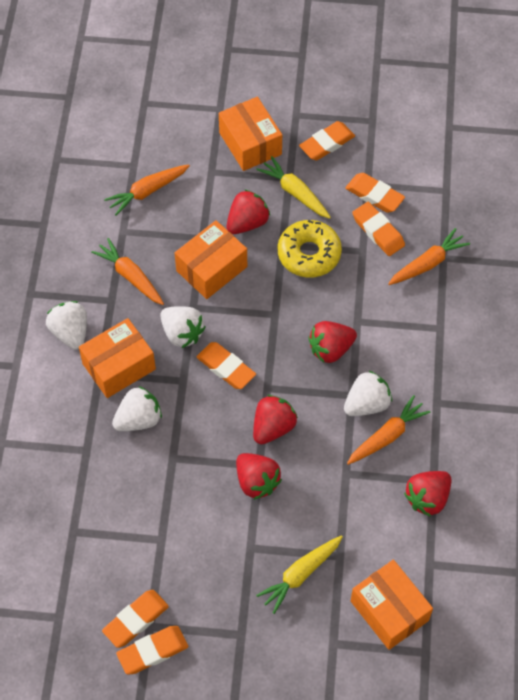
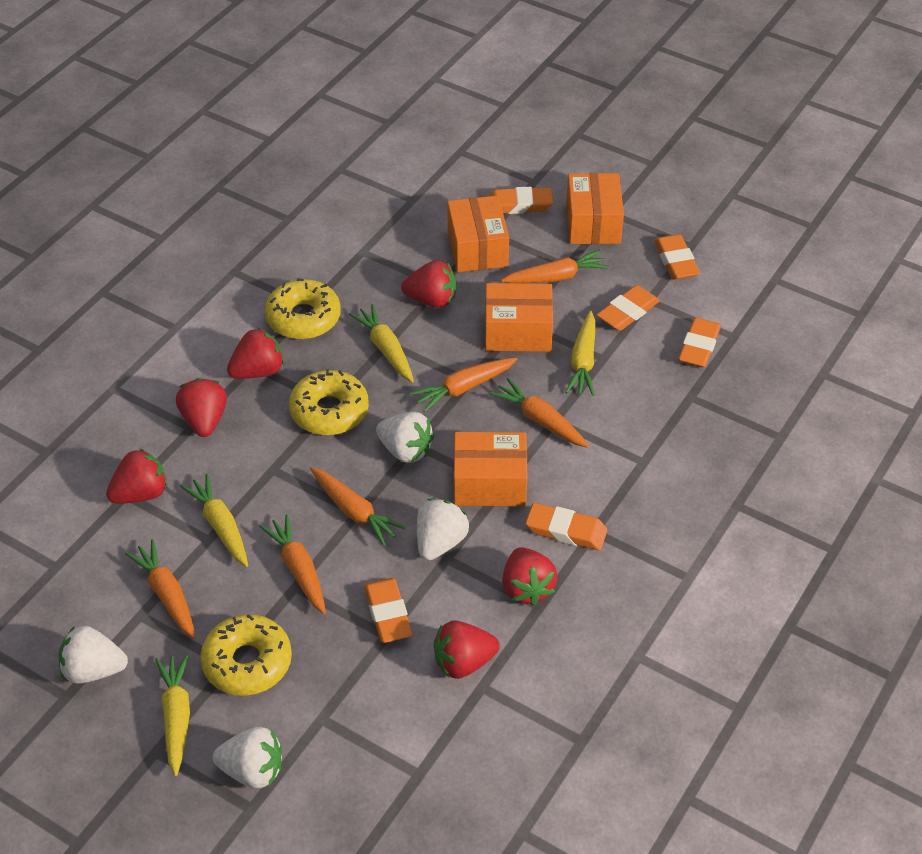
orange carrot: [91,238,164,305] [104,164,190,216] [347,395,431,465] [388,228,470,285] = 4 -> [125,540,195,638] [259,515,326,614] [310,467,406,546] [410,358,517,412] [490,378,589,448] [501,250,609,283] = 6
red strawberry: [227,189,270,234] [236,453,282,500] [253,395,298,444] [308,321,357,363] [404,471,451,517] = 5 -> [106,448,168,504] [176,378,227,437] [227,328,284,379] [401,260,456,308] [434,620,500,679] [502,547,557,606] = 6
yellow carrot: [256,156,331,219] [256,535,343,614] = 2 -> [155,654,190,776] [180,474,248,567] [349,304,414,383] [566,311,595,396] = 4
yellow donut: [278,220,342,278] = 1 -> [200,614,292,696] [265,278,341,339] [289,369,369,435] = 3

